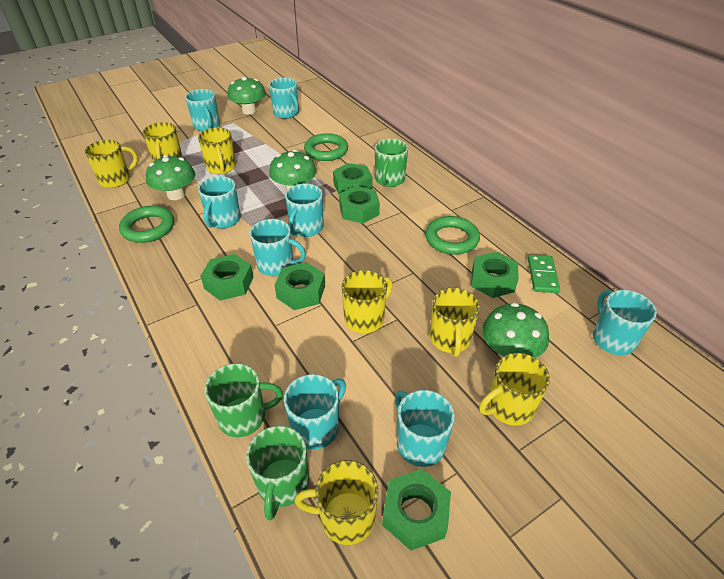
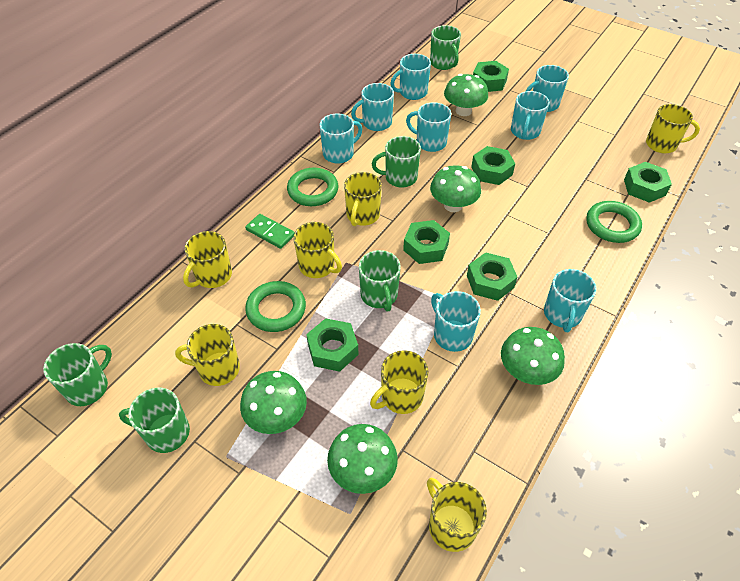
green mug: [205,363,283,437] [246,426,309,520] [375,139,408,187] = 3 -> [43,343,112,406] [119,388,190,453] [359,250,401,312] [372,136,421,187] [430,25,461,70] = 5
green mushroom: [146,155,195,200] [227,77,266,115] [269,150,316,191] [482,303,549,358] = 4 -> [240,371,307,434] [327,424,398,494] [430,165,481,212] [444,74,488,116] [501,327,565,385] = 5

